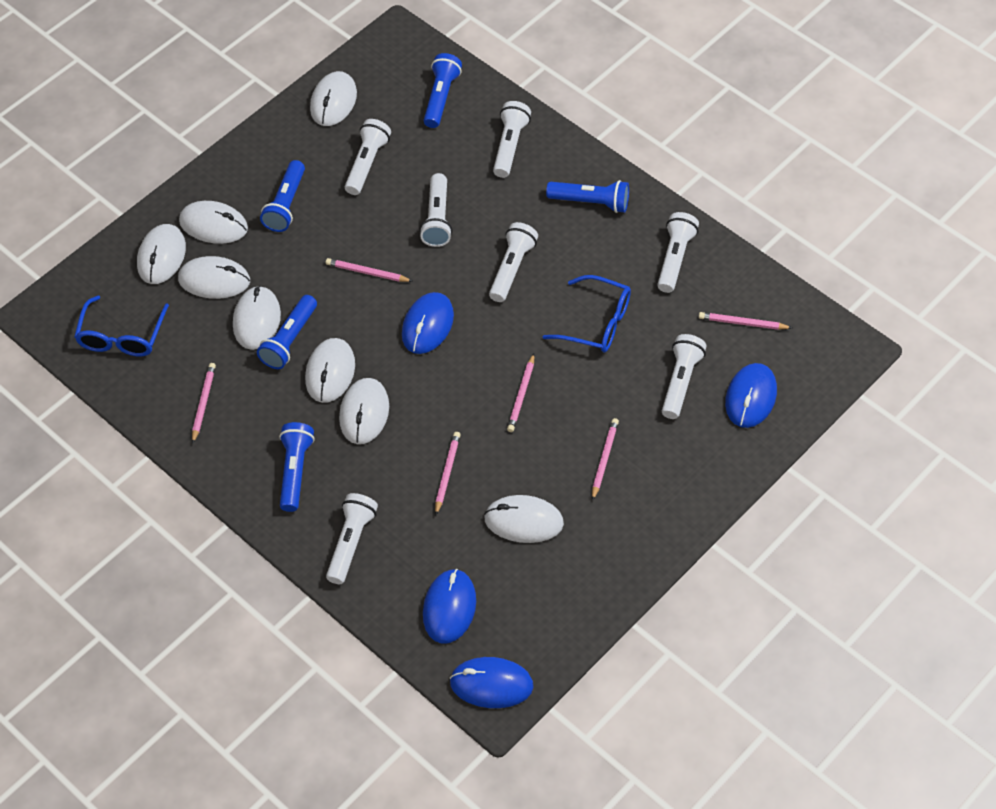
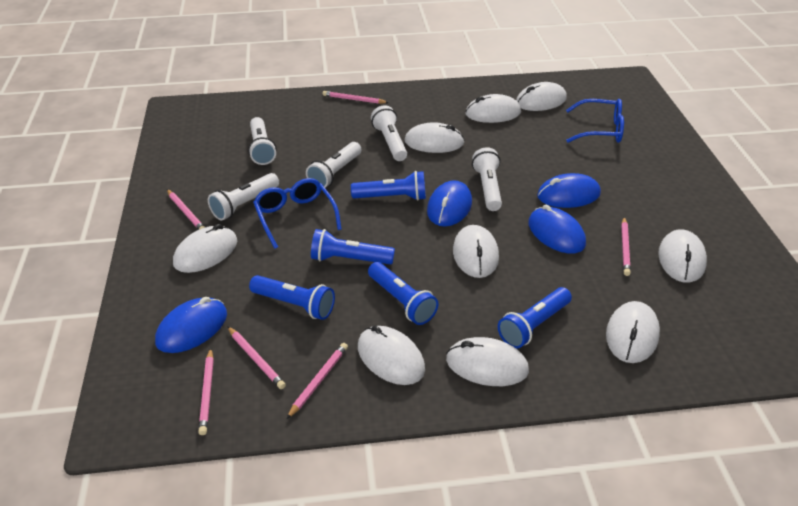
white flashlight: [326,493,378,584] [345,119,391,195] [419,173,452,247] [489,222,538,302] [493,101,531,178] [657,212,699,293] [662,334,707,419] = 7 -> [208,173,279,221] [248,117,277,165] [306,142,362,188] [371,105,407,161] [472,147,502,211] = 5
white mouse: [137,224,186,284] [178,256,250,299] [179,201,248,244] [233,286,281,350] [305,338,355,403] [310,71,357,126] [339,378,389,444] [484,495,564,543] = 8 -> [173,224,237,273] [358,325,425,385] [405,122,465,153] [446,337,529,386] [453,225,499,278] [466,94,521,123] [516,82,567,111] [606,301,660,363] [658,230,707,283] = 9

